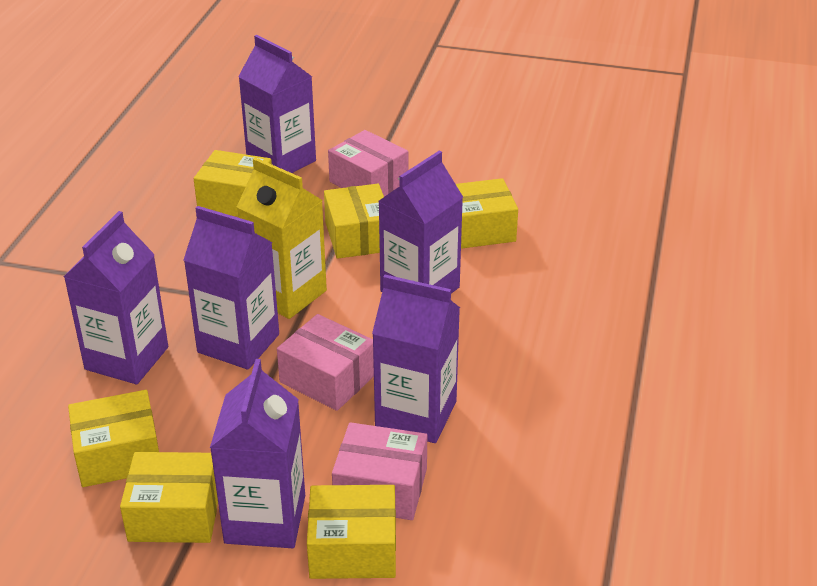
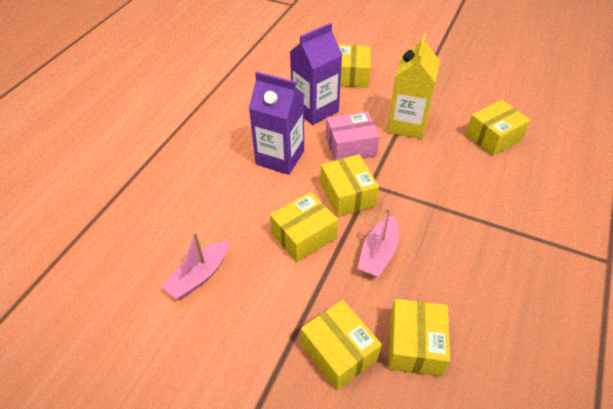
pink boat: none = 0 -> [161,232,228,299] [357,208,399,277] = 2
pink box: [277,314,374,411] [328,130,408,197] [332,422,427,520] = 3 -> [326,111,380,161] = 1
purple carton: [64,211,168,384] [184,206,279,370] [210,359,305,548] [238,35,316,173] [372,275,460,443] [379,151,463,293] = 6 -> [249,71,304,175] [290,23,342,125] = 2

